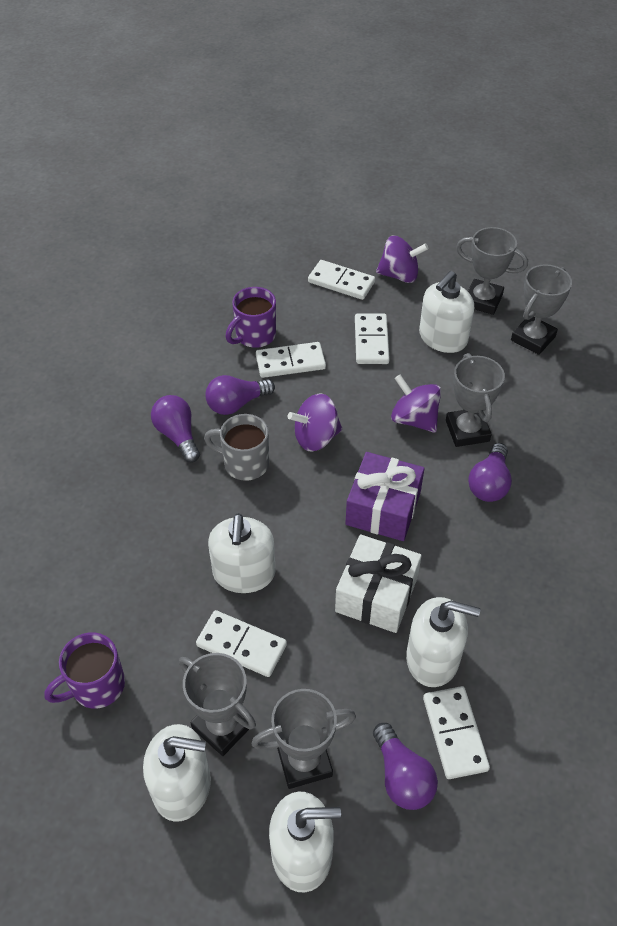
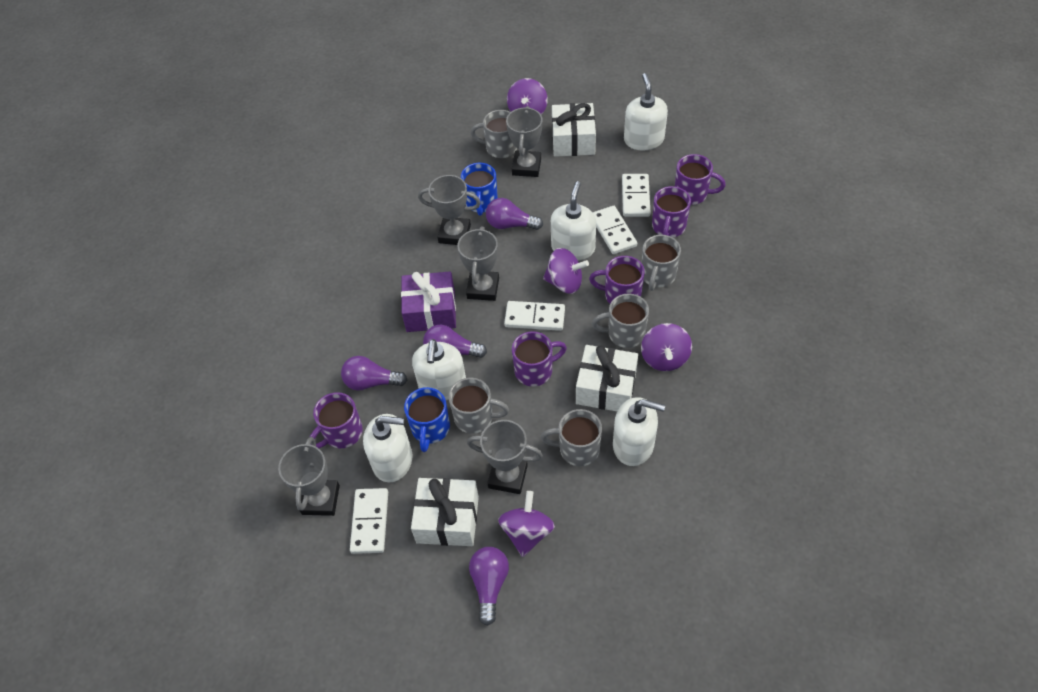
blue mug: none = 0 -> [404,387,450,452] [461,163,498,216] = 2
grey mug: [204,414,269,481] = 1 -> [449,378,509,434] [471,110,517,158] [541,409,602,466] [592,294,649,348] [641,235,681,291] = 5
purple mug: [44,632,125,709] [225,287,276,348] = 2 -> [309,392,363,448] [512,331,567,387] [589,256,645,304] [652,186,691,237] [675,154,726,205] = 5
purple spinning top: [287,394,342,452] [376,236,429,283] [391,374,441,433] = 3 -> [498,491,555,557] [507,78,548,115] [543,248,589,294] [641,323,692,371] = 4
white domino: [196,610,287,677] [256,342,326,378] [308,260,375,300] [355,313,390,364] [423,686,490,779] = 5 -> [350,488,388,554] [504,301,565,331] [593,206,637,254] [622,174,650,217] = 4
white gift: [335,534,422,633] = 1 -> [411,478,479,546] [552,103,596,157] [576,345,638,411] = 3

